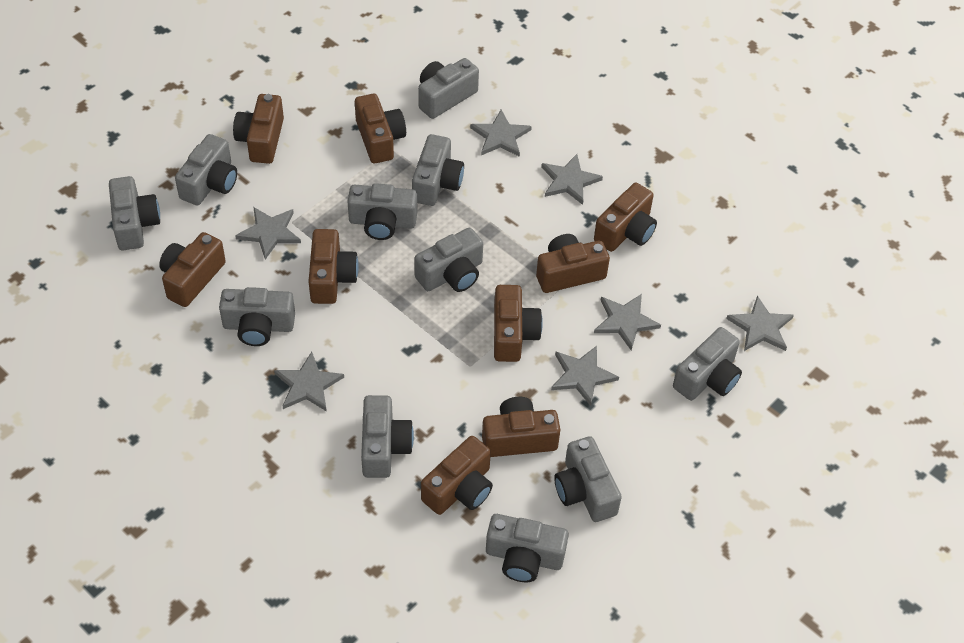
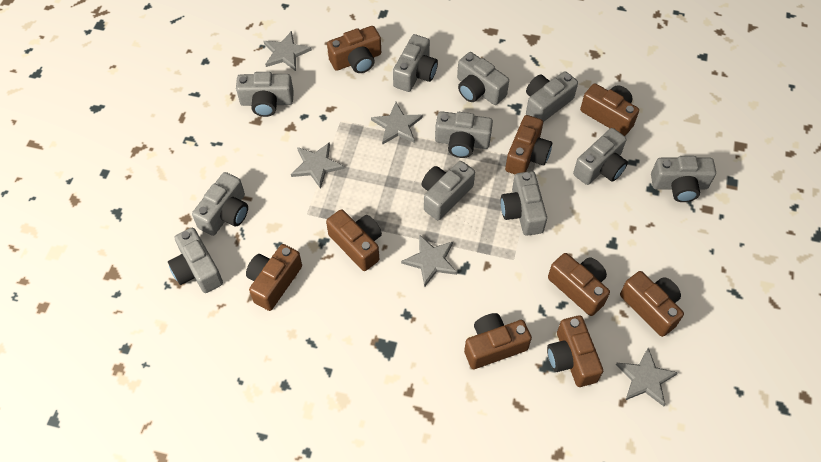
grey star: [235,207,301,260] [274,352,344,412] [470,110,532,157] [541,154,603,205] [551,346,619,406] [594,294,661,351] [726,296,794,351] = 7 -> [264,31,312,71] [291,142,344,189] [371,102,423,145] [401,235,457,287] [616,348,678,406] = 5

